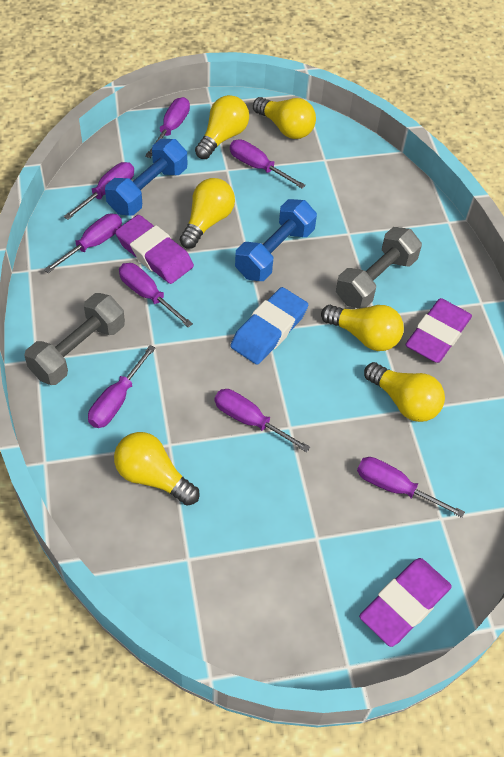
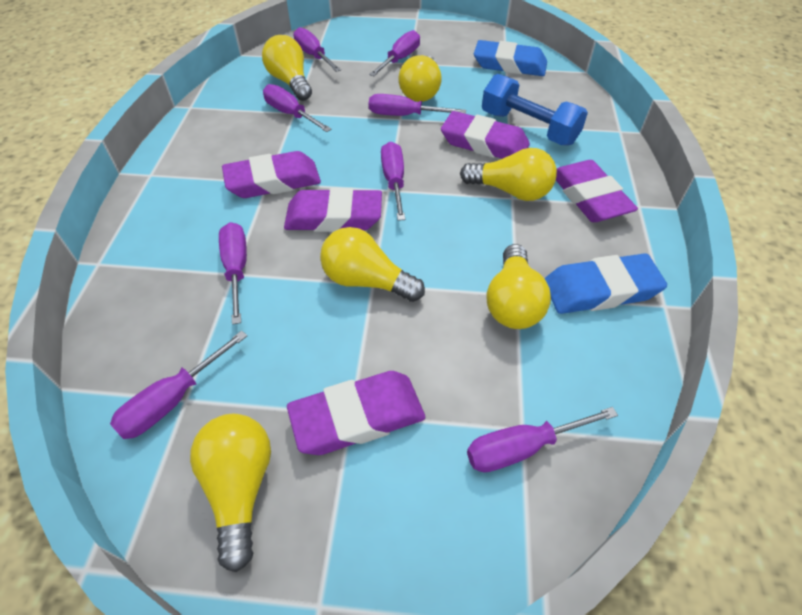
blue dumbbell: [105,139,187,215] [235,199,317,281] = 2 -> [482,74,588,146] = 1
blue eraser: [230,287,308,365] = 1 -> [474,40,547,76] [545,253,667,314] = 2
grey dumbbell: [24,293,125,385] [336,227,422,309] = 2 -> none = 0
purple eraser: [115,215,194,284] [359,558,452,647] [406,298,472,363] = 3 -> [222,151,321,198] [284,188,382,232] [287,371,425,455] [441,111,530,159] [556,160,638,222] = 5

